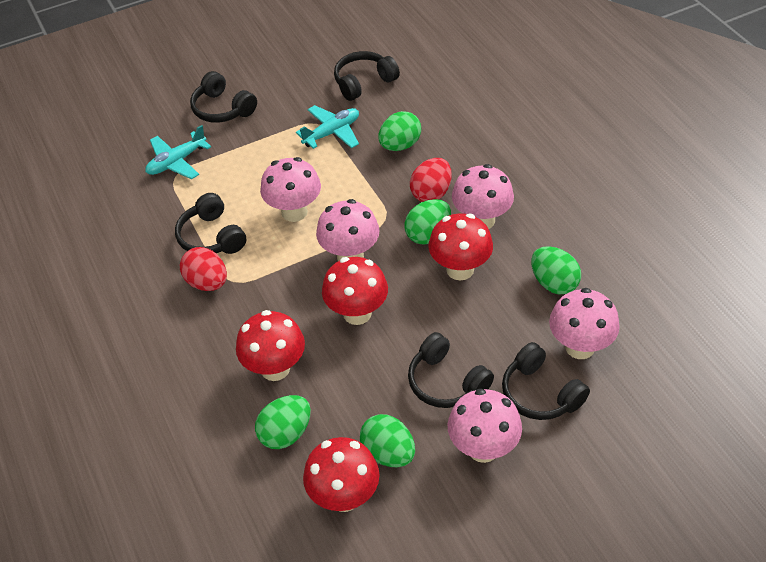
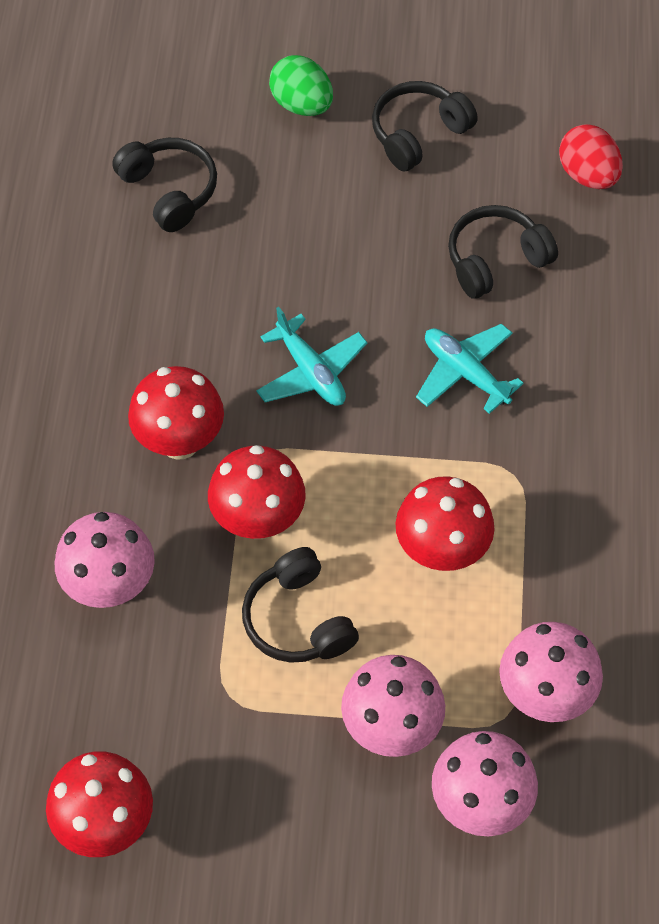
black headphones: [175,193,246,254] [190,71,257,123] [334,51,400,101] [408,332,494,408] [502,342,590,420] = 5 -> [112,138,217,232] [242,547,359,663] [372,81,478,172] [448,205,558,299] = 4
green egg: [255,395,311,449] [360,414,415,467] [378,111,421,151] [404,199,451,244] [531,246,581,294] = 5 -> [269,55,333,116] = 1
pink mushroom: [260,157,321,222] [316,199,380,261] [448,389,522,463] [452,164,514,229] [549,288,620,359] = 5 -> [55,512,155,608] [341,655,445,757] [432,731,538,836] [499,622,603,722] = 4
red egg: [180,247,227,291] [410,158,452,202] = 2 -> [559,124,623,189] = 1

